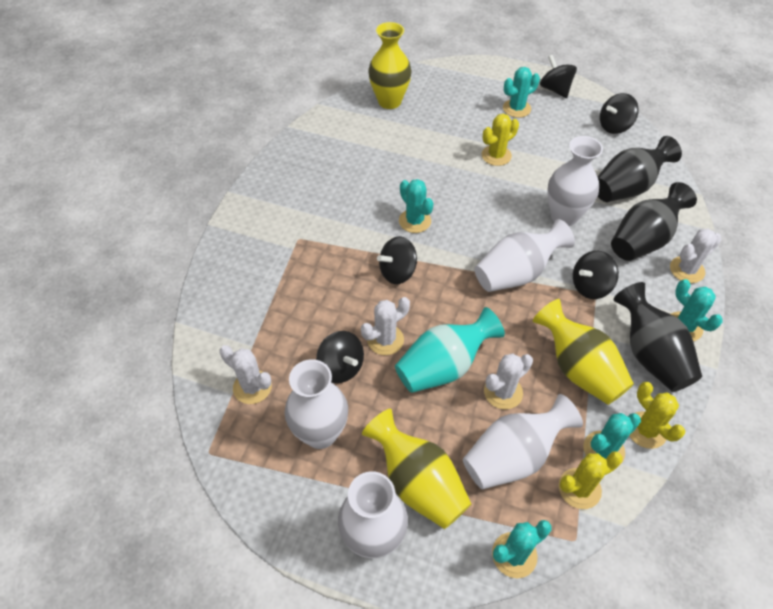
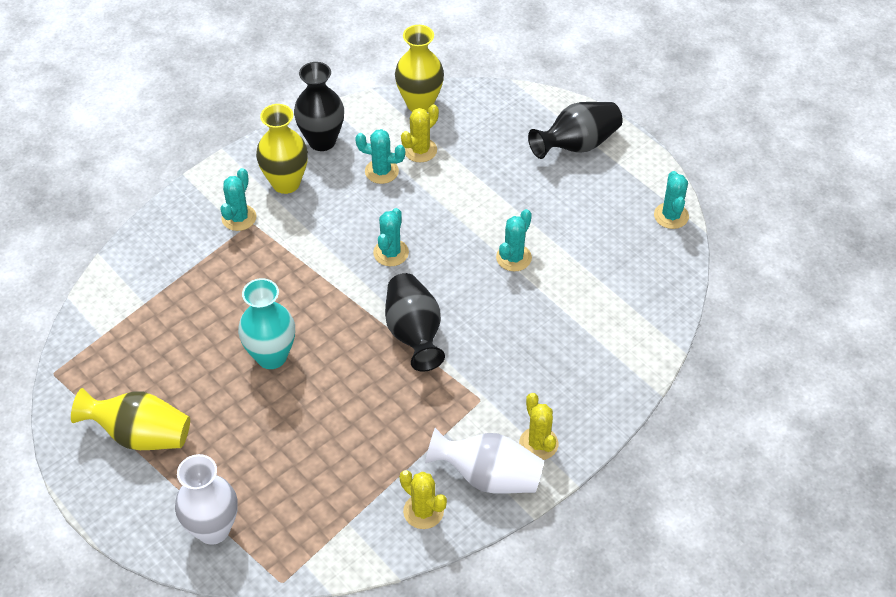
black spinning top: [316,331,364,383] [377,236,417,284] [540,55,577,98] [573,251,619,299] [600,93,639,134] = 5 -> none = 0
white cactus: [219,345,272,404] [361,297,410,355] [484,353,533,409] [670,229,722,283] = 4 -> none = 0
white vase: [285,359,348,449] [338,471,408,558] [463,394,583,490] [475,219,575,292] [547,136,603,226] = 5 -> [175,454,238,545] [425,428,544,494] = 2

